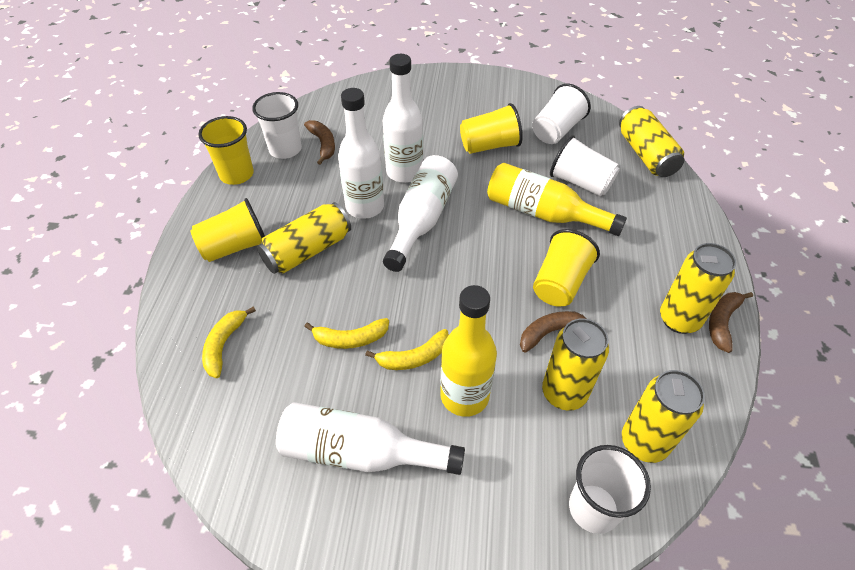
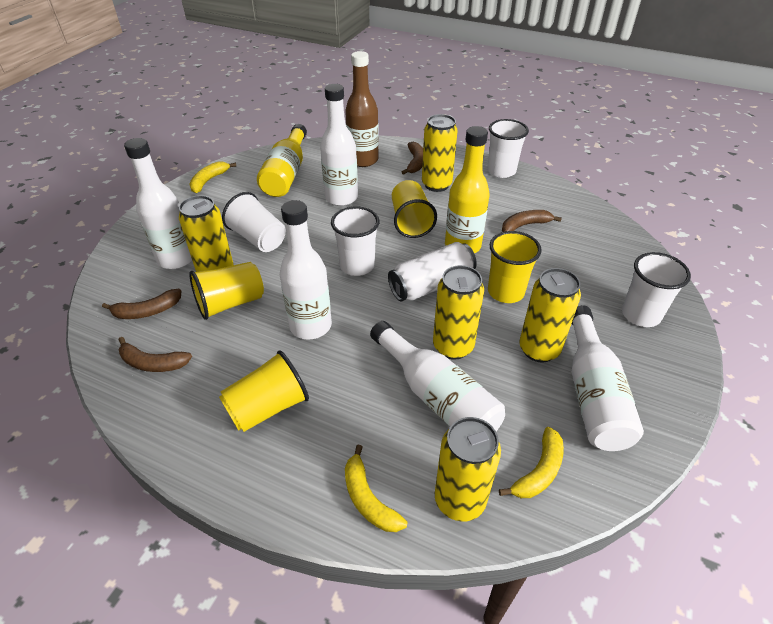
brown banana: [304,120,335,165] [520,311,586,353] [709,292,753,353] = 3 -> [102,289,181,319] [118,337,192,372] [402,142,423,175] [502,210,562,232] = 4
brown bottle: none = 0 -> [345,51,379,167] = 1
white bottle: [276,402,465,475] [338,88,384,219] [383,54,423,183] [383,155,458,272] = 4 -> [124,138,192,269] [280,200,332,340] [320,84,358,206] [370,321,505,431] [572,305,644,451] = 5
white can: none = 0 -> [388,242,477,301] = 1

